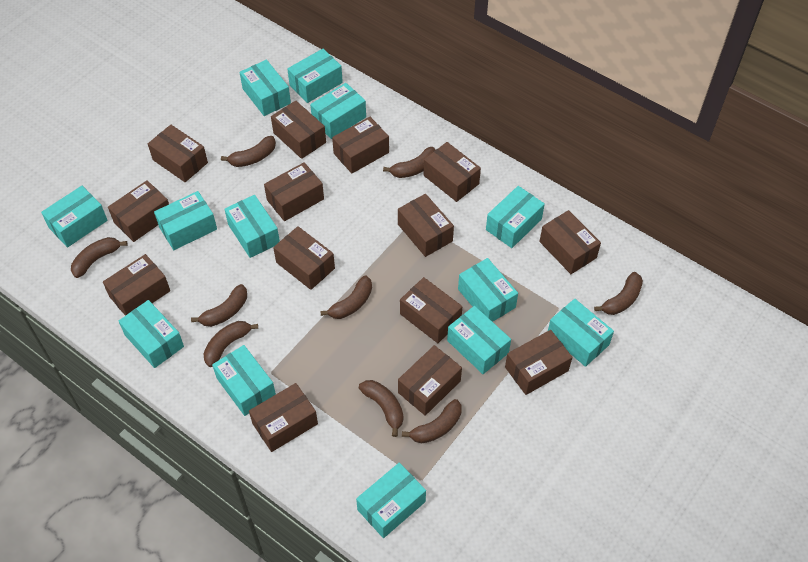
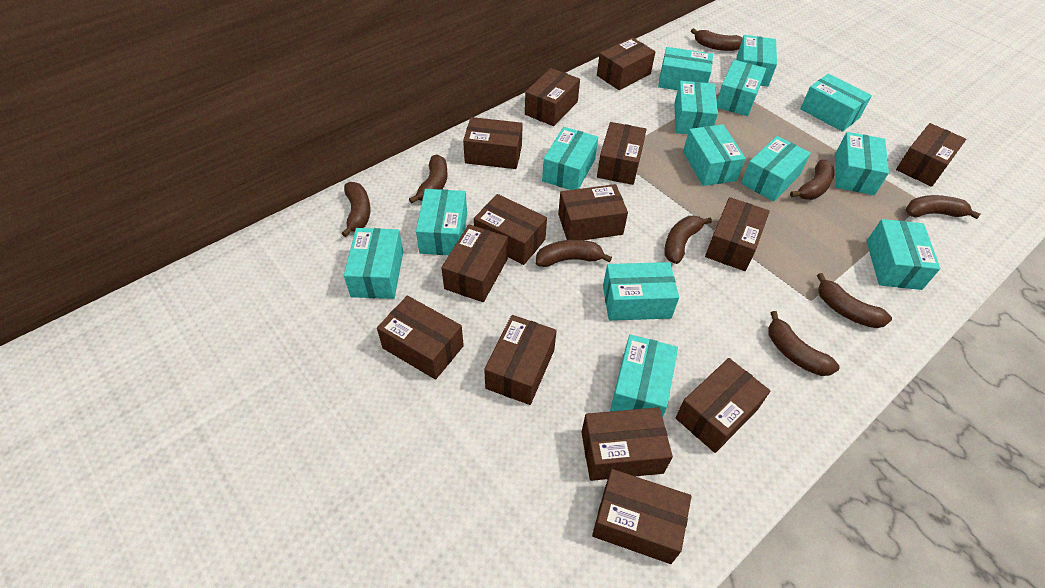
turquoise box: [41,186,108,247] [119,300,184,368] [154,191,217,250] [212,345,276,416] [224,195,280,258] [240,60,291,116] [287,49,343,103] [310,83,366,139] [356,463,426,538] [447,306,511,374] [458,258,518,322] [486,186,545,248] [548,299,614,367] = 13 -> [344,228,403,299] [416,189,467,255] [542,127,598,190] [603,262,679,321] [610,334,678,418] [658,47,713,90] [674,81,718,134] [683,125,746,186] [717,60,766,116] [737,35,777,87] [741,136,811,202] [800,74,872,132] [835,132,889,195] [867,219,940,290] = 14

